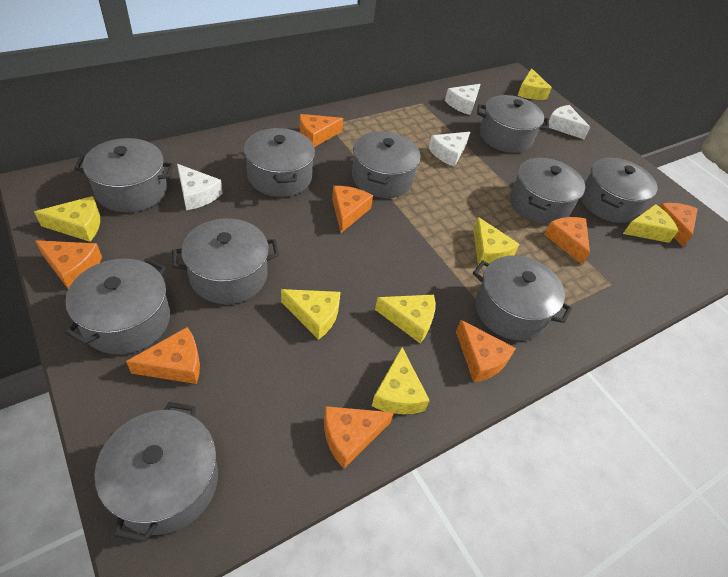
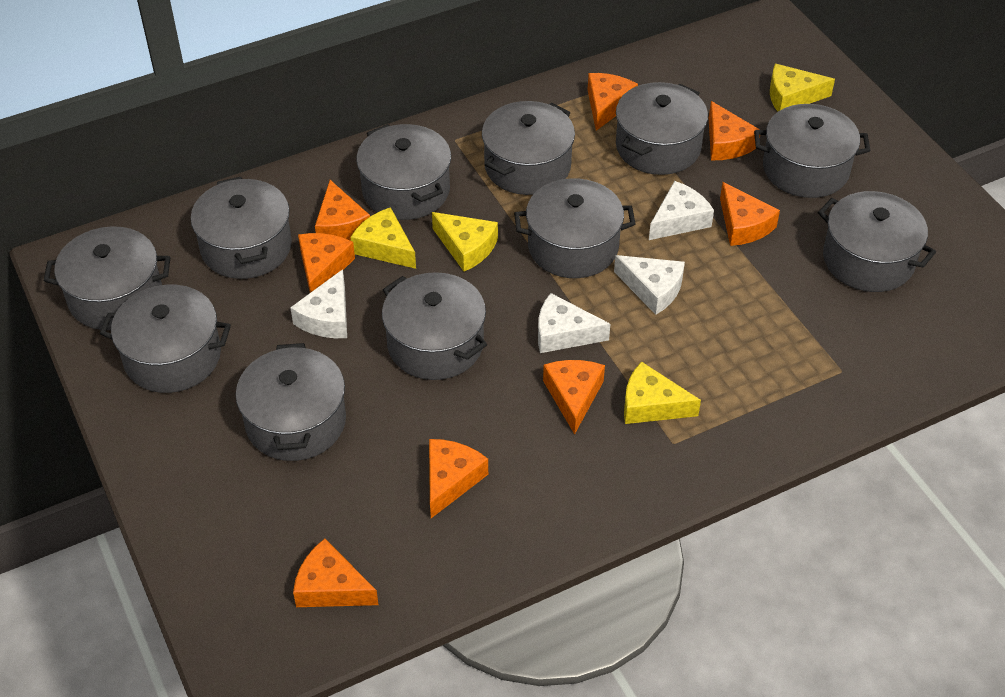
grey pot: [65,258,170,354] [74,138,174,212] [95,402,218,542] [172,218,279,304] [244,128,315,197] [352,131,421,198] [473,255,572,340] [477,95,549,153] [510,158,585,225] [581,158,658,223] = 10 -> [44,226,170,330] [100,284,231,393] [191,177,292,279] [236,343,346,461] [357,124,451,220] [382,272,487,380] [482,101,575,195] [514,178,636,278] [616,82,708,175] [754,104,871,198] [818,191,936,292] = 11
yellow cheese: [34,196,100,242] [281,289,341,340] [372,347,430,414] [375,295,435,343] [473,217,520,266] [518,68,552,100] [623,204,678,243] = 7 -> [350,207,416,269] [432,212,498,272] [624,361,701,424] [770,64,835,111] = 4

